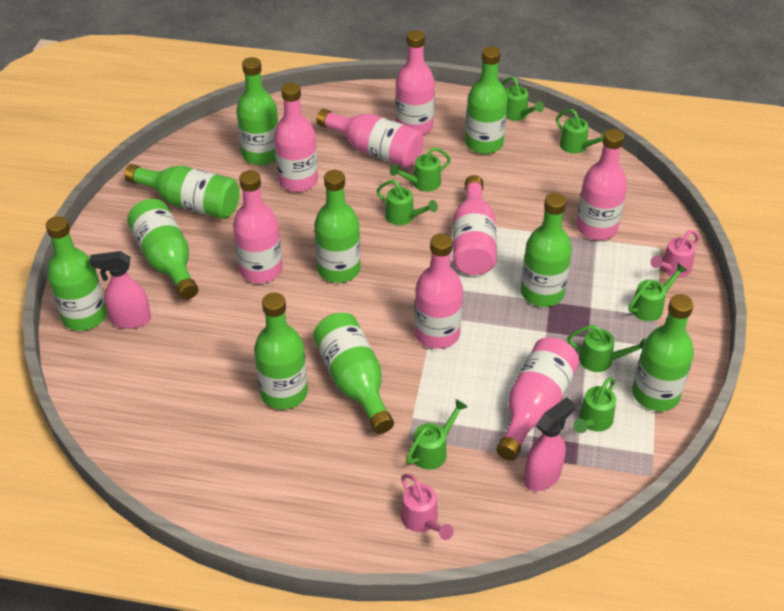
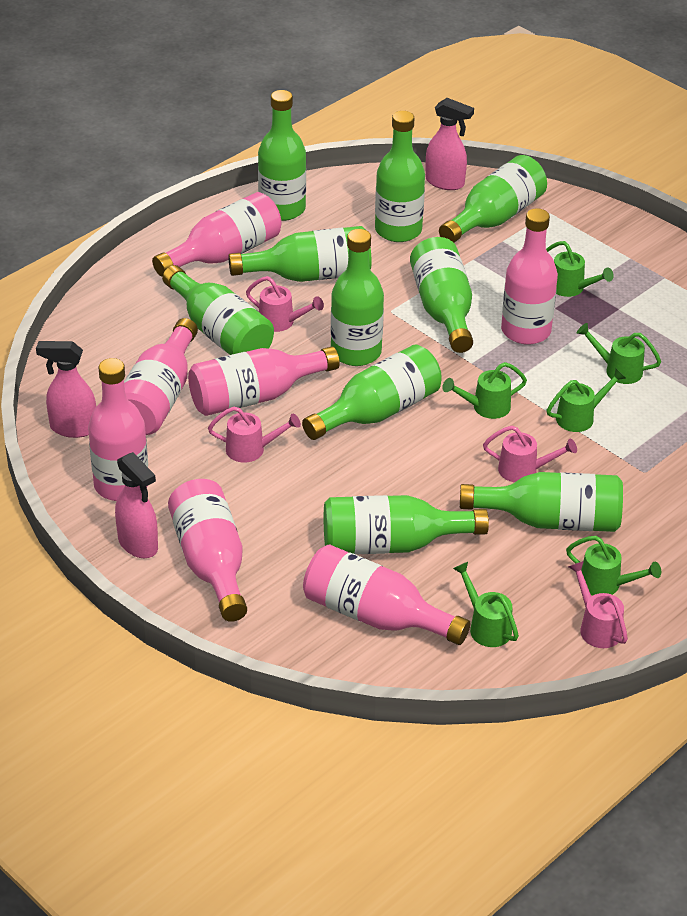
green watering can: [377,180,438,225] [390,147,451,192] [406,399,468,470] [501,77,544,121] [556,109,605,154] [567,325,646,372] [573,378,616,433] [628,263,688,321] = 8 -> [442,362,527,419] [453,562,519,647] [546,241,614,297] [547,368,626,432] [566,536,661,596] [576,323,661,384] = 6
pink bottle: [233,170,283,283] [274,83,318,192] [316,109,424,168] [395,30,435,135] [415,234,463,349] [452,175,497,275] [496,337,579,460] [576,129,627,240] = 8 -> [88,358,148,501] [124,318,198,435] [152,192,281,277] [168,479,247,622] [188,346,340,416] [303,545,470,645] [501,208,558,345] = 7
pink spray bottle: [89,251,151,329] [524,397,575,491] = 2 -> [36,341,96,438] [115,452,158,558] [425,98,474,190] = 3
pink watering can: [401,474,453,540] [651,230,699,278] = 2 -> [208,407,301,463] [246,276,324,332] [483,426,577,483] [568,561,628,648] = 4

